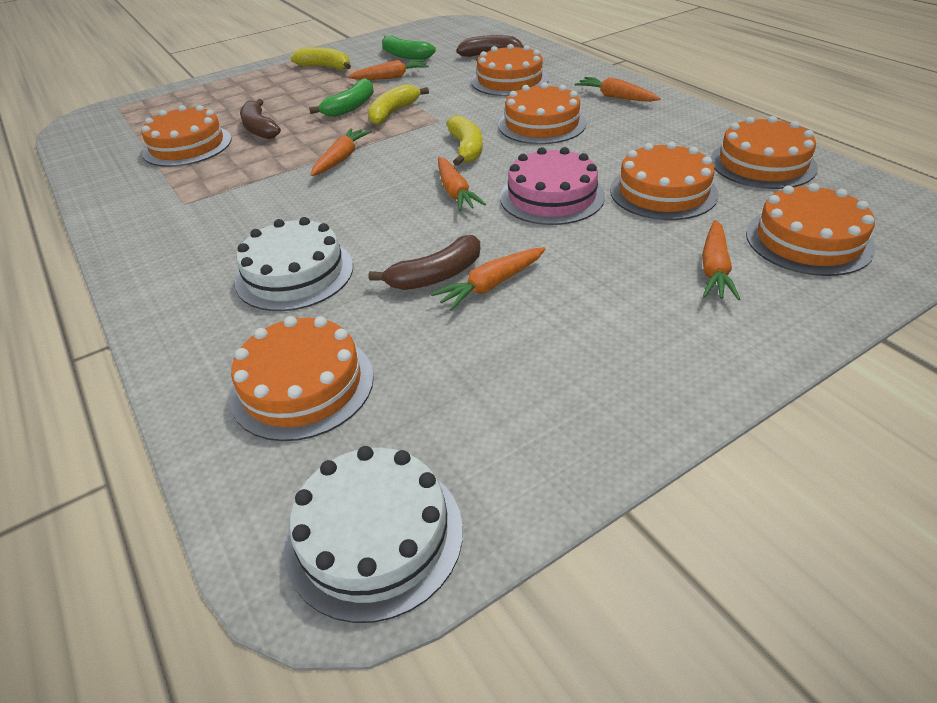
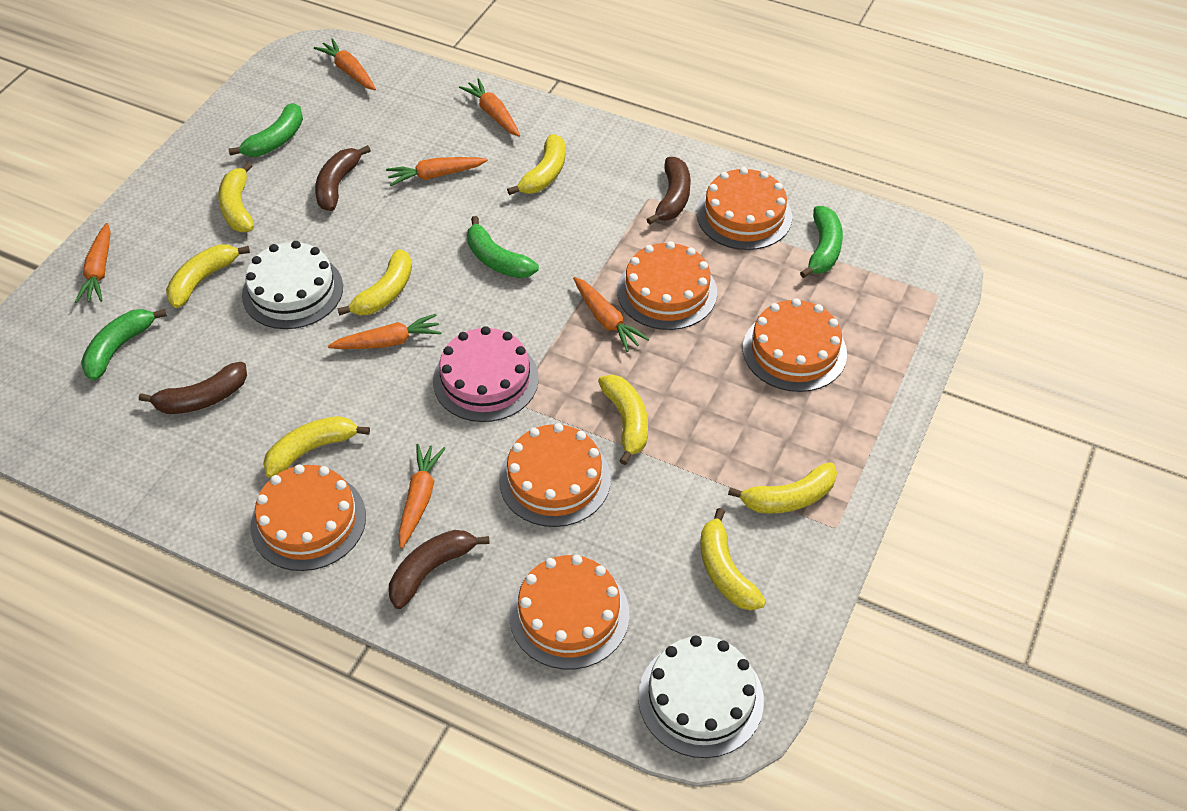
brown banana: [240,99,281,139] [368,235,480,290] [456,35,524,57] = 3 -> [139,362,247,414] [315,145,371,211] [389,530,490,609] [646,157,691,225] = 4
green banana: [309,78,374,117] [382,35,436,60] = 2 -> [81,309,167,381] [229,103,303,157] [467,216,539,278] [800,206,843,278] = 4
orange cake: [141,105,232,167] [229,316,374,441] [471,44,549,96] [498,82,586,144] [610,142,719,220] [711,116,818,189] [746,183,875,276] = 7 -> [251,464,366,571] [499,423,611,527] [509,555,629,669] [617,241,717,330] [697,167,792,250] [743,298,847,392] = 6
orange carrot: [310,128,372,176] [348,60,429,80] [431,247,545,311] [438,157,486,211] [575,77,661,102] [702,220,740,300] = 6 -> [75,223,111,303] [314,38,376,90] [328,314,442,349] [386,157,488,186] [398,444,446,548] [459,78,520,137] [573,277,649,352] = 7
yellow banana: [290,47,351,69] [368,84,429,125] [446,115,482,166] = 3 -> [166,244,250,308] [218,162,254,232] [263,416,370,478] [337,249,412,316] [507,134,565,195] [598,374,648,465] [700,508,766,611] [728,462,837,514] = 8

